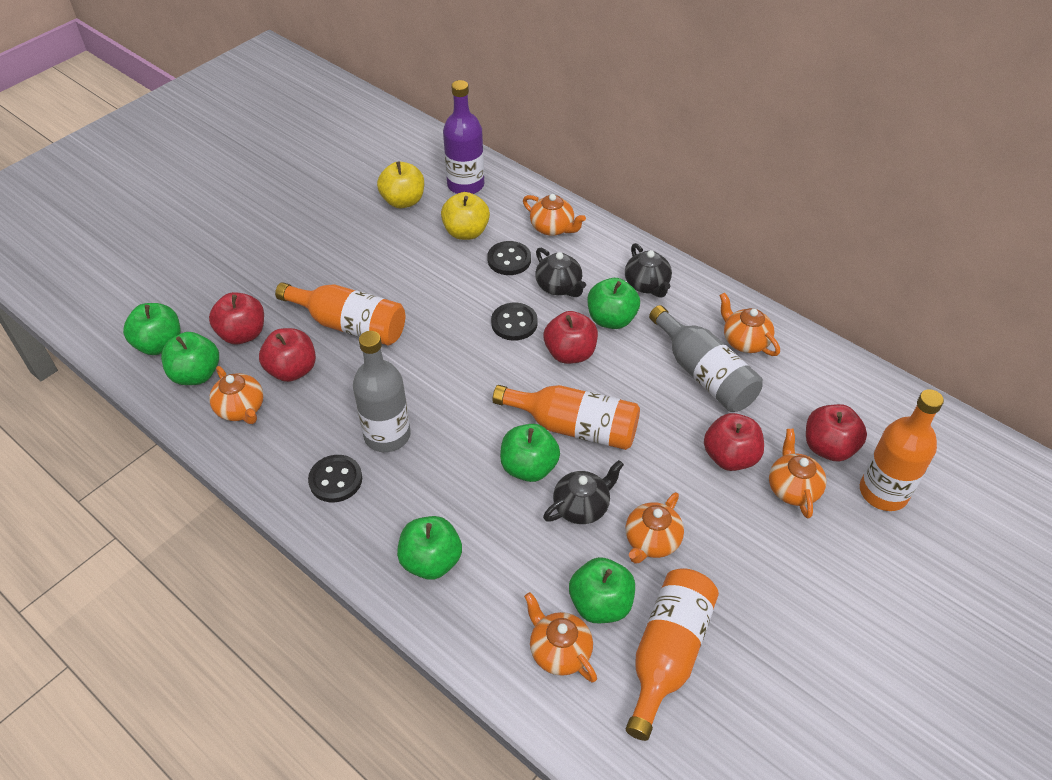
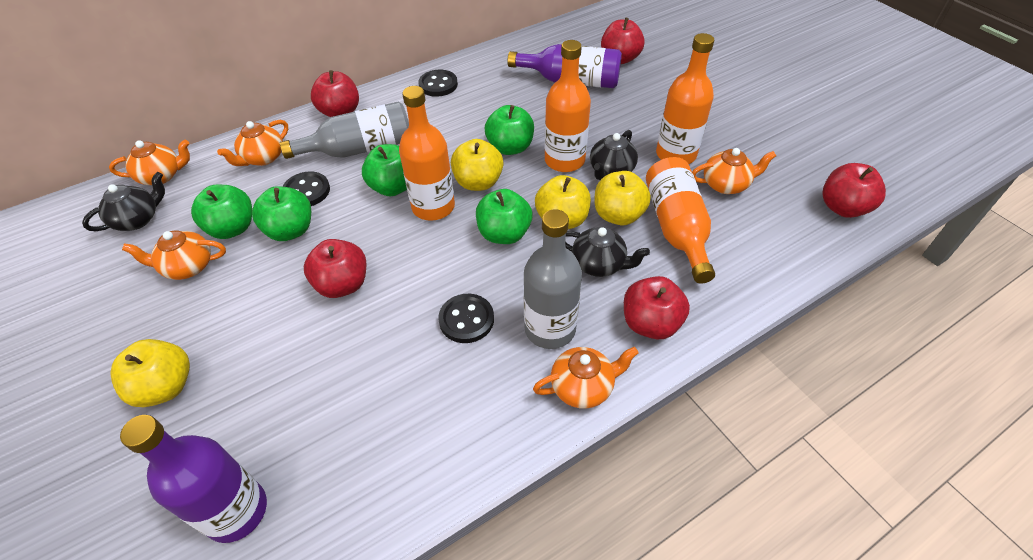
green apple: [123,303,181,355] [161,332,219,385] [397,516,462,580] [500,424,560,482] [569,557,635,623] [588,278,640,329] = 6 -> [191,185,252,239] [252,186,311,241] [362,144,407,196] [476,189,532,244] [485,105,534,155] = 5
orange teapot: [209,366,264,424] [523,194,586,236] [524,592,597,682] [625,492,684,564] [719,293,780,356] [769,429,827,519] = 6 -> [109,140,190,185] [122,231,226,280] [217,120,288,166] [533,347,638,409] [692,148,776,194] = 5
purple bottle: [443,80,484,194] = 1 -> [120,415,267,543] [507,44,622,88] = 2
yellow apple: [377,161,424,208] [441,192,490,240] = 2 -> [110,339,190,407] [451,139,503,191] [535,175,591,229] [594,171,651,225] = 4

